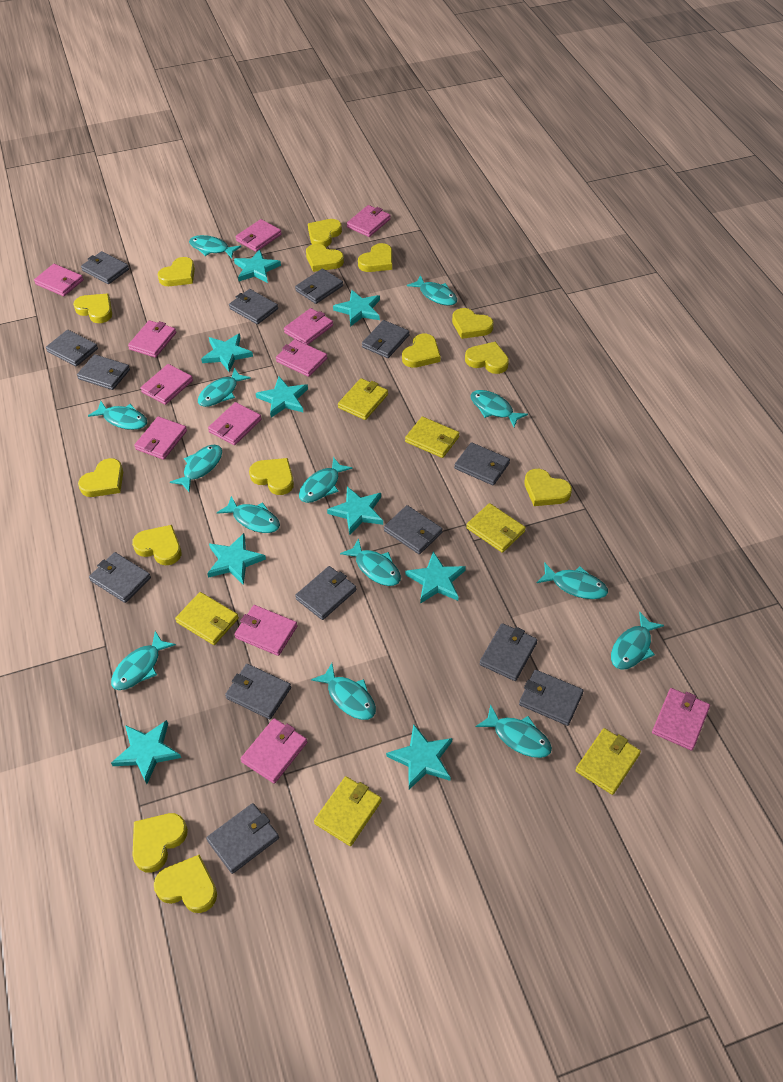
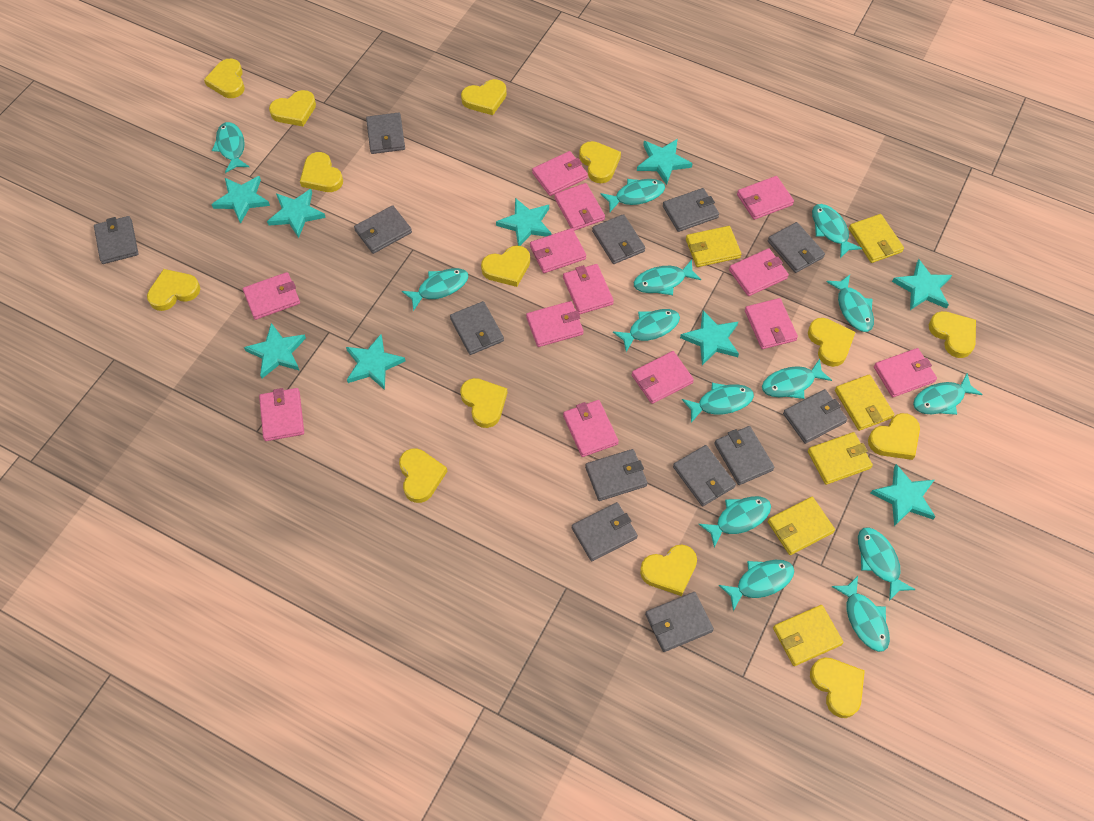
grey wallet: [46,330,98,366] [77,354,130,390] [81,251,129,284] [89,552,151,603] [206,803,279,874] [225,664,291,719] [229,289,278,325] [295,268,343,304] [295,566,356,620] [362,320,410,358] [384,505,443,554] [454,442,510,485] [480,623,537,681] [519,670,584,726] = 14 -> [94,216,139,264] [354,205,412,254] [366,112,405,154] [450,301,504,355] [572,502,638,561] [585,449,648,501] [592,214,645,264] [645,592,714,652] [663,188,719,232] [673,445,736,506] [714,426,775,485] [768,222,825,273] [783,389,848,444] = 13
pink wallet: [34,264,83,296] [128,320,176,358] [134,416,187,460] [140,364,193,405] [208,402,262,445] [234,605,297,656] [236,219,282,252] [241,718,307,784] [276,339,327,377] [284,308,333,345] [347,205,391,237] [652,688,710,751] = 12 -> [243,272,300,320] [259,388,304,441] [526,301,584,347] [530,228,586,273] [532,151,588,196] [554,183,605,231] [563,264,614,314] [563,400,619,457] [632,351,694,404] [729,248,789,296] [737,176,794,220] [745,298,798,349] [874,348,937,397] = 13

